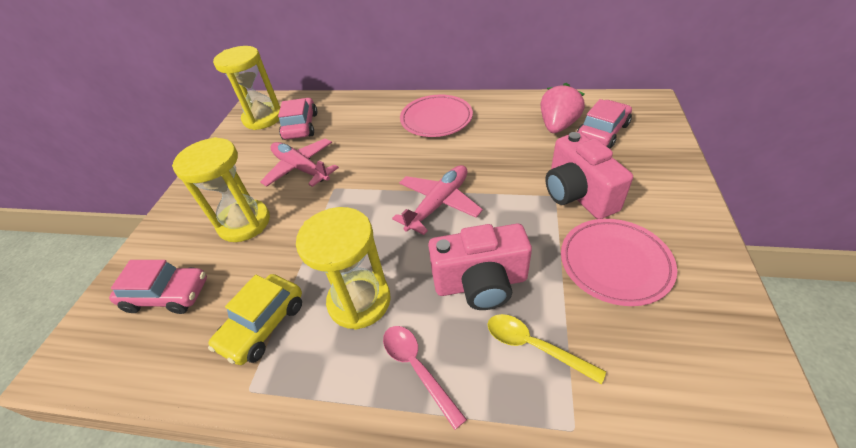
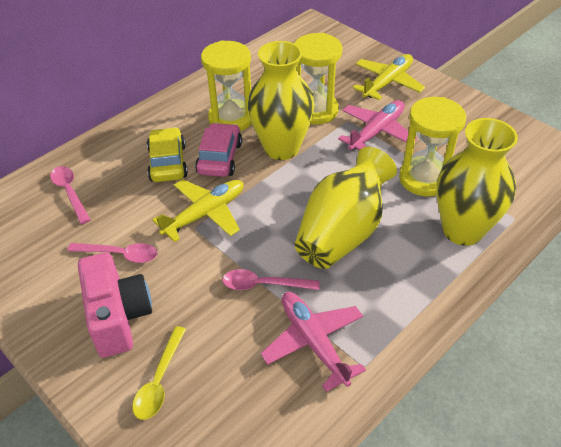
pink camera: [428,224,532,310] [545,132,633,219] = 2 -> [78,252,152,358] = 1
pink car: [109,260,207,314] [278,98,317,140] [577,99,632,149] = 3 -> [195,123,242,177] = 1
pink plate: [400,95,473,137] [561,219,677,306] = 2 -> none = 0
pink spoon: [383,326,467,430] = 1 -> [50,166,91,224] [67,243,157,263] [222,269,320,290] = 3
pink strawberry: [541,83,585,133] = 1 -> none = 0
yellow plane: none = 0 -> [152,179,244,242] [353,54,425,100] = 2
yellow vase: none = 0 -> [248,41,315,160] [294,147,397,269] [436,118,518,246] = 3

